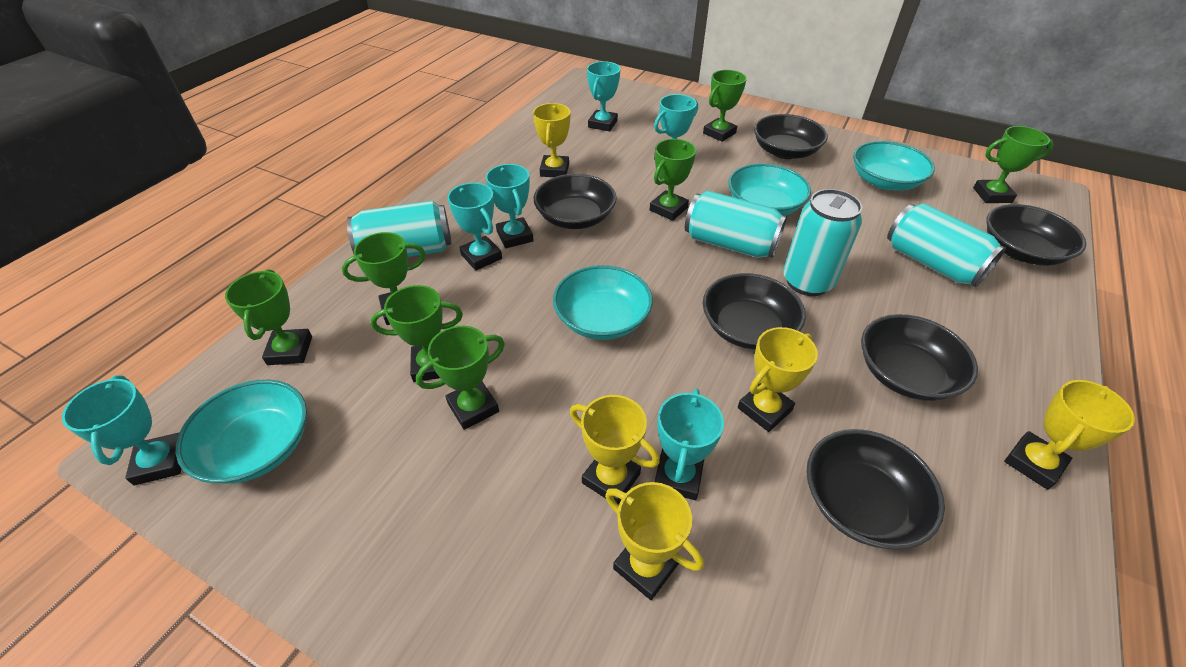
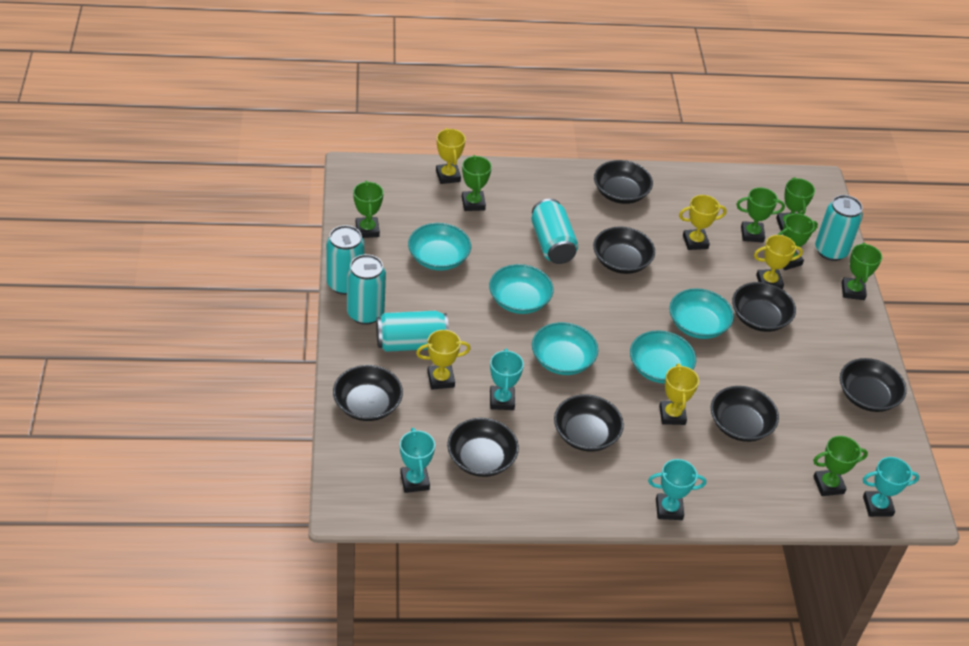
black bowl: [534,174,617,229] [703,273,806,350] [754,114,828,159] [806,429,945,550] [861,314,978,401] [987,204,1086,266] = 6 -> [333,365,403,421] [447,418,519,477] [554,394,624,452] [593,227,655,274] [594,160,653,204] [711,386,779,442] [732,282,796,332] [840,358,907,412] = 8
turquoise bowl: [176,380,307,484] [553,265,653,340] [728,163,811,216] [853,141,935,190] = 4 -> [408,223,471,271] [489,264,553,314] [532,322,598,375] [630,330,696,384] [669,288,734,339] = 5
turquoise can: [347,201,452,257] [685,191,787,258] [783,189,862,296] [887,203,1006,287] = 4 -> [326,225,365,295] [347,254,386,325] [376,311,449,352] [531,199,578,264] [815,195,863,261] = 5
turquoise trophy: [62,375,181,486] [448,183,502,270] [486,164,534,249] [587,61,620,131] [654,94,698,160] [655,389,724,500] = 6 -> [400,428,435,493] [490,349,524,410] [648,459,706,520] [863,457,919,517] = 4

